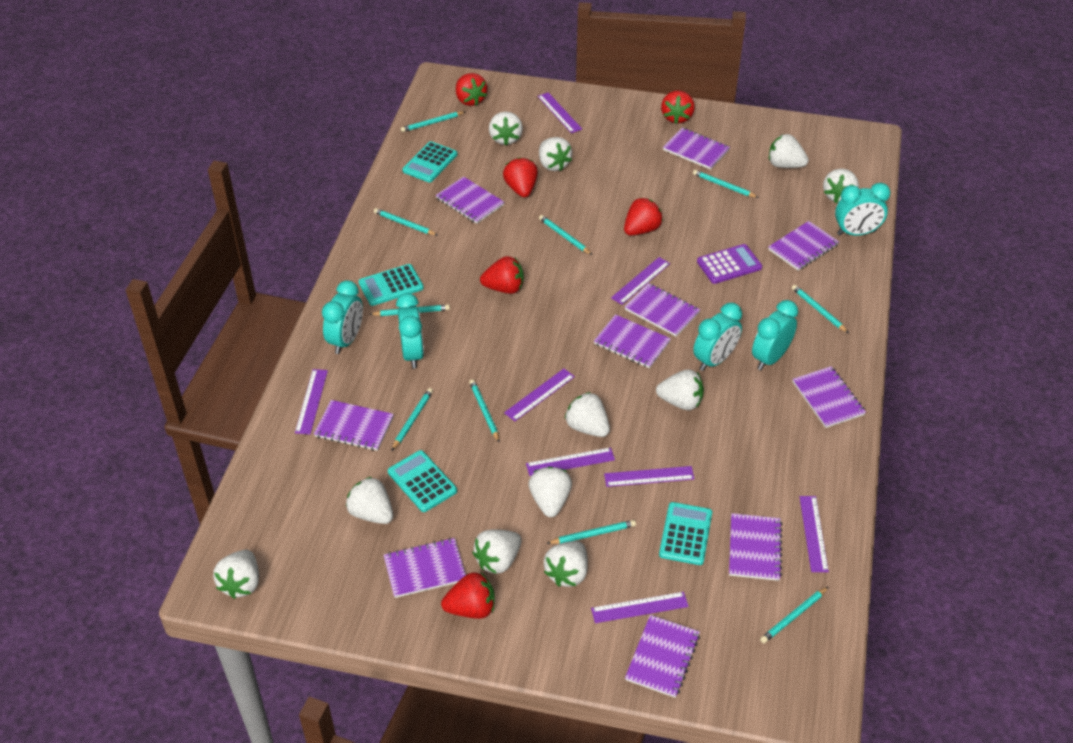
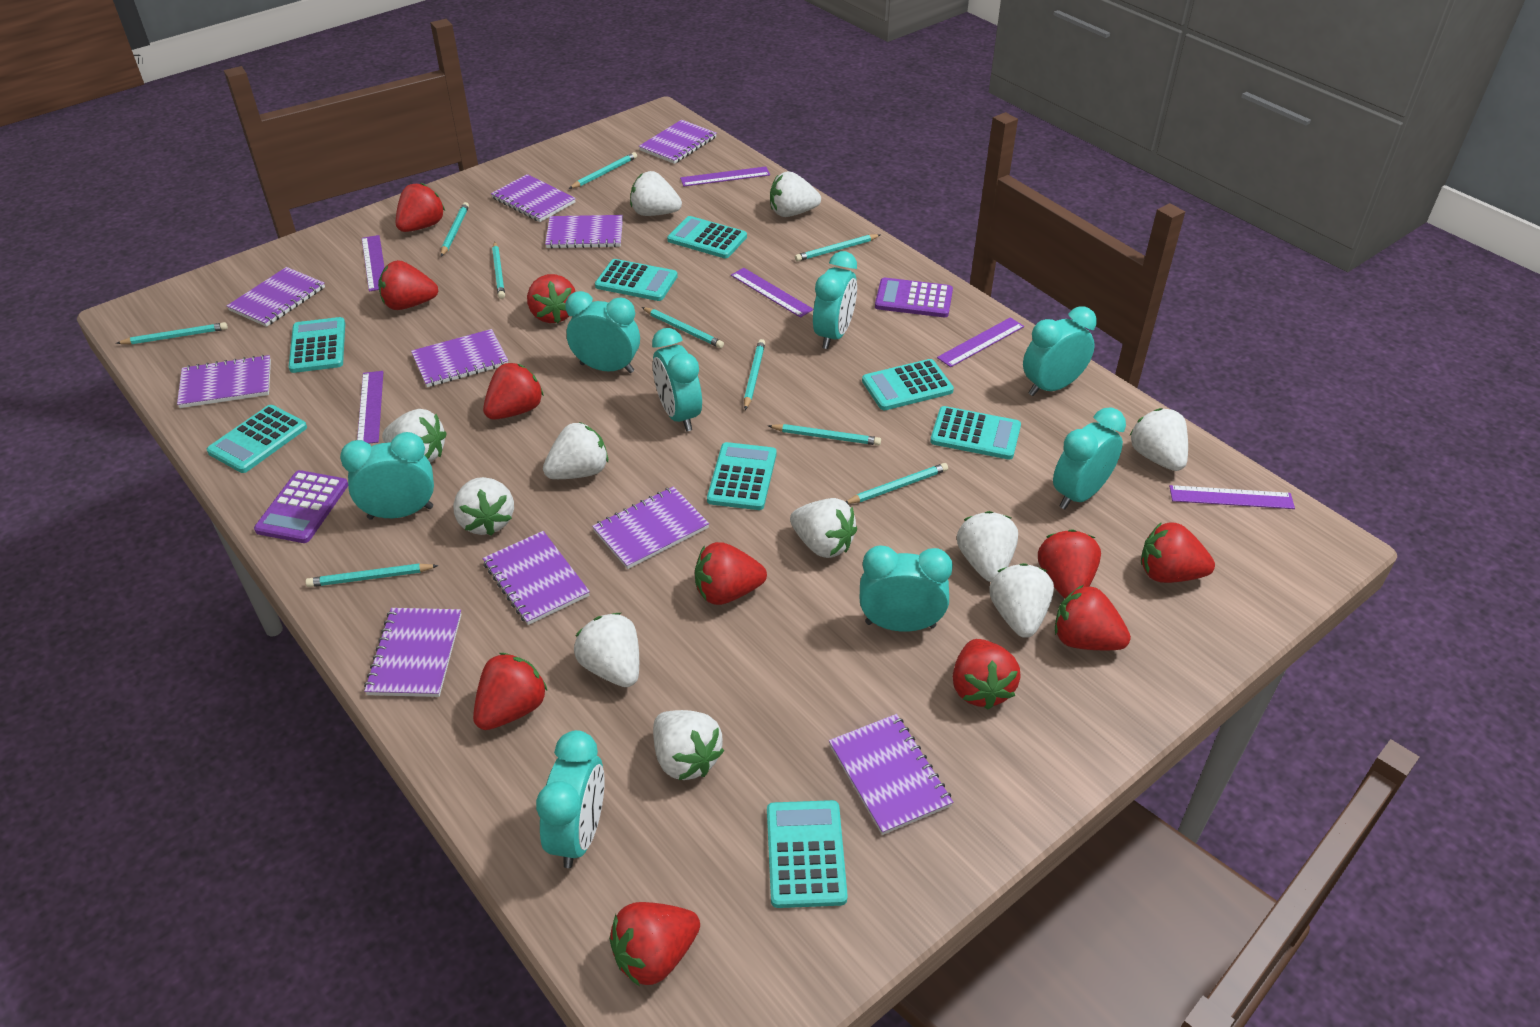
purple calculator: [697,244,762,284] = 1 -> [254,470,348,543] [875,278,953,317] = 2
purple ruler: [295,369,328,434] [504,369,575,421] [526,447,615,476] [538,92,582,133] [591,592,689,623] [604,466,694,487] [611,257,670,305] [800,496,829,572] = 8 -> [357,371,383,443] [362,235,385,291] [680,166,770,186] [731,268,813,318] [937,317,1024,367] [1169,485,1295,509] = 6
red strawberry: [441,572,494,619] [456,73,487,106] [480,256,524,294] [503,157,538,197] [624,198,663,236] [661,90,695,124] = 6 -> [378,260,438,310] [396,183,445,232] [473,653,547,730] [483,363,544,420] [527,274,576,323] [609,902,700,986] [695,542,767,605] [953,639,1021,710] [1038,529,1101,598] [1055,585,1131,650] [1141,522,1215,583] = 11
turquoise calculator: [359,264,424,306] [388,450,457,512] [402,141,457,183] [659,502,712,565] = 4 -> [207,405,307,473] [289,317,345,373] [595,259,678,301] [667,216,747,258] [707,442,776,510] [767,800,848,908] [862,359,954,410] [930,406,1021,460] = 8
turquoise clock: [322,280,363,354] [396,293,424,368] [693,303,742,371] [752,300,798,370] [835,183,890,236] = 5 -> [340,432,434,520] [536,730,605,868] [565,291,640,373] [652,328,702,431] [813,251,857,349] [860,545,953,632] [1023,307,1097,396] [1053,407,1126,509] = 8

